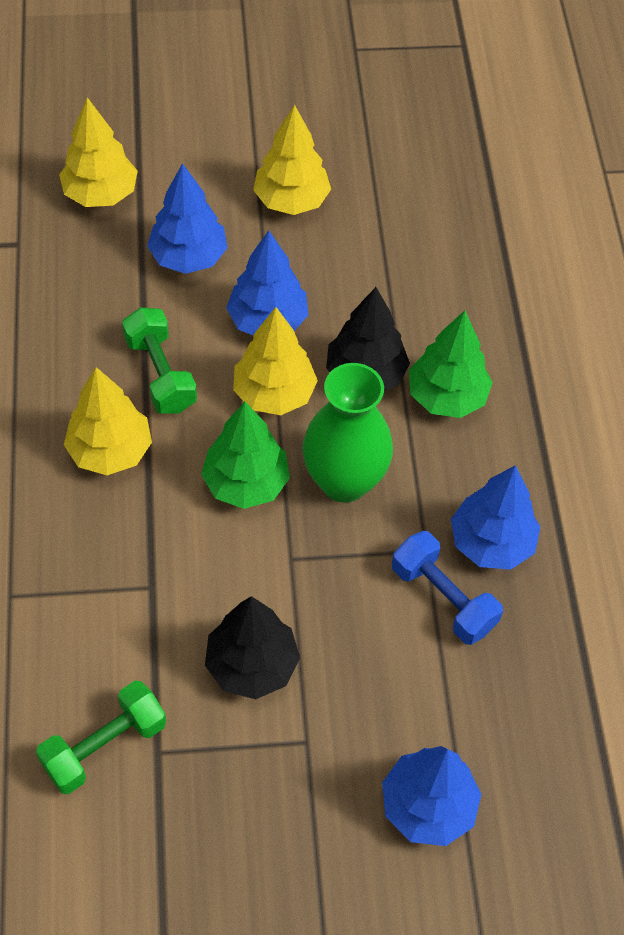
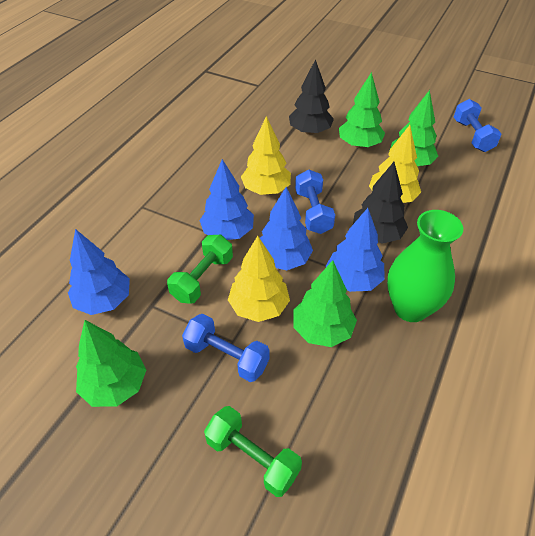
blue dumbbell: [392,531,503,645] = 1 -> [182,314,270,382] [295,170,335,234] [454,99,501,152] = 3
green tree: [201,402,290,509] [409,310,493,418] = 2 -> [76,320,146,407] [294,260,357,347] [339,72,385,148] [390,90,438,166] = 4
yellow tree: [59,97,138,207] [64,367,152,475] [233,307,318,415] [253,105,331,215] = 4 -> [228,236,290,322] [241,116,291,195] [369,125,421,203] = 3

